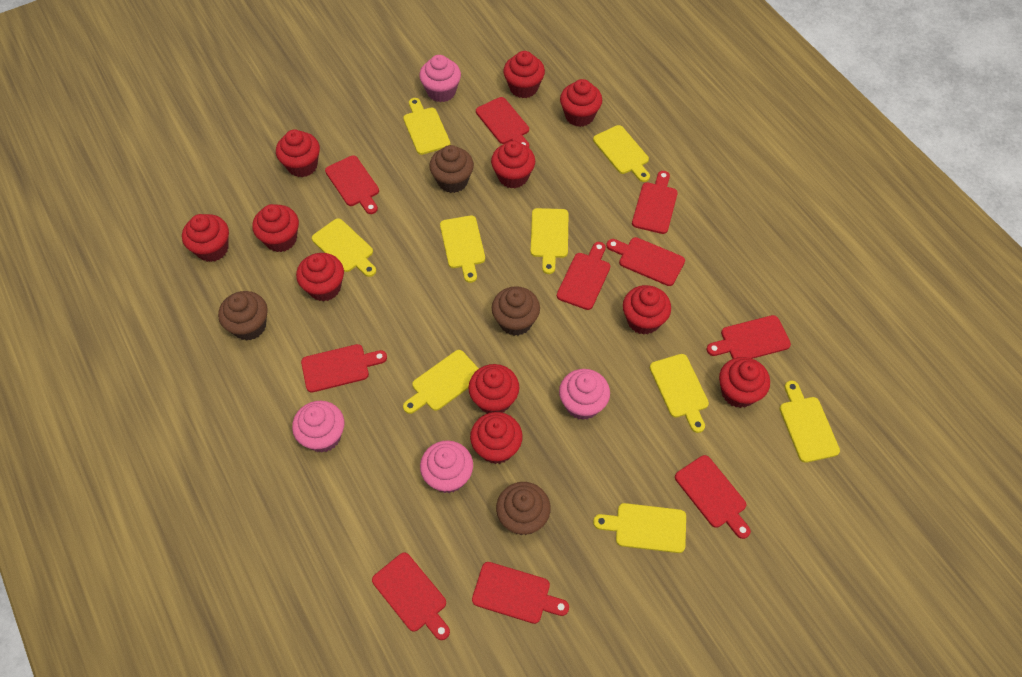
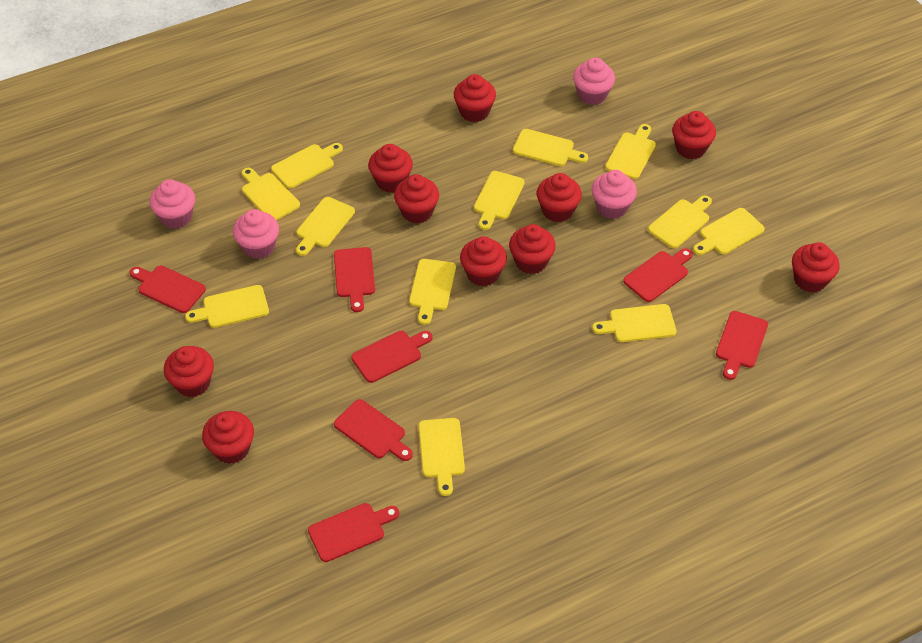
brown cupcake: [218,291,268,341] [429,145,474,193] [492,286,540,336] [496,482,551,535] = 4 -> none = 0
red cupcake: [182,214,229,262] [252,204,299,252] [276,129,320,177] [296,253,344,302] [469,364,519,414] [470,412,523,464] [491,141,535,188] [503,51,545,98] [560,79,602,127] [623,285,671,335] [719,357,770,408] = 11 -> [164,346,214,397] [202,411,254,464] [368,144,413,193] [394,174,439,224] [454,74,496,122] [460,236,507,286] [509,224,556,274] [537,173,582,222] [672,111,716,159] [792,242,839,293] = 10
red cutting board: [301,344,387,393] [325,155,379,214] [372,552,450,640] [472,562,569,624] [476,97,529,147] [557,242,610,310] [606,237,685,286] [632,171,678,234] [675,455,751,539] [707,315,791,359] = 10 -> [130,266,206,313] [308,503,399,562] [334,247,375,312] [334,399,413,461] [351,331,432,383] [623,248,693,302] [716,311,768,380] = 7
yellow cutting board: [312,218,376,277] [403,98,450,155] [403,350,479,414] [440,215,485,283] [531,208,568,274] [593,125,650,182] [593,503,686,553] [650,354,709,433] [779,381,840,463] = 9 -> [185,285,269,328] [242,168,300,220] [271,143,343,189] [296,197,355,256] [409,259,456,325] [419,418,465,496] [474,171,525,230] [513,129,588,166] [592,304,676,342] [605,124,656,179] [648,195,712,248] [693,208,765,255] = 12

